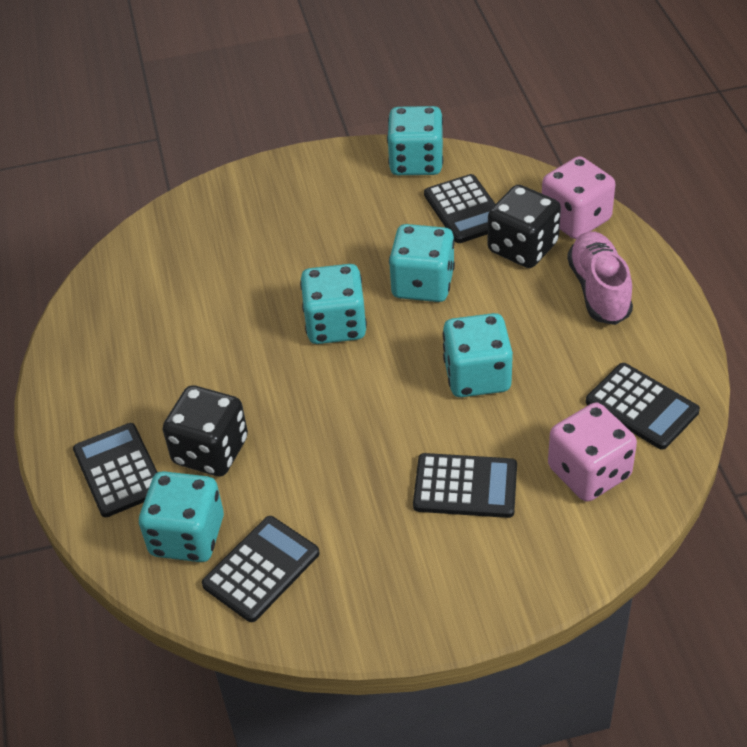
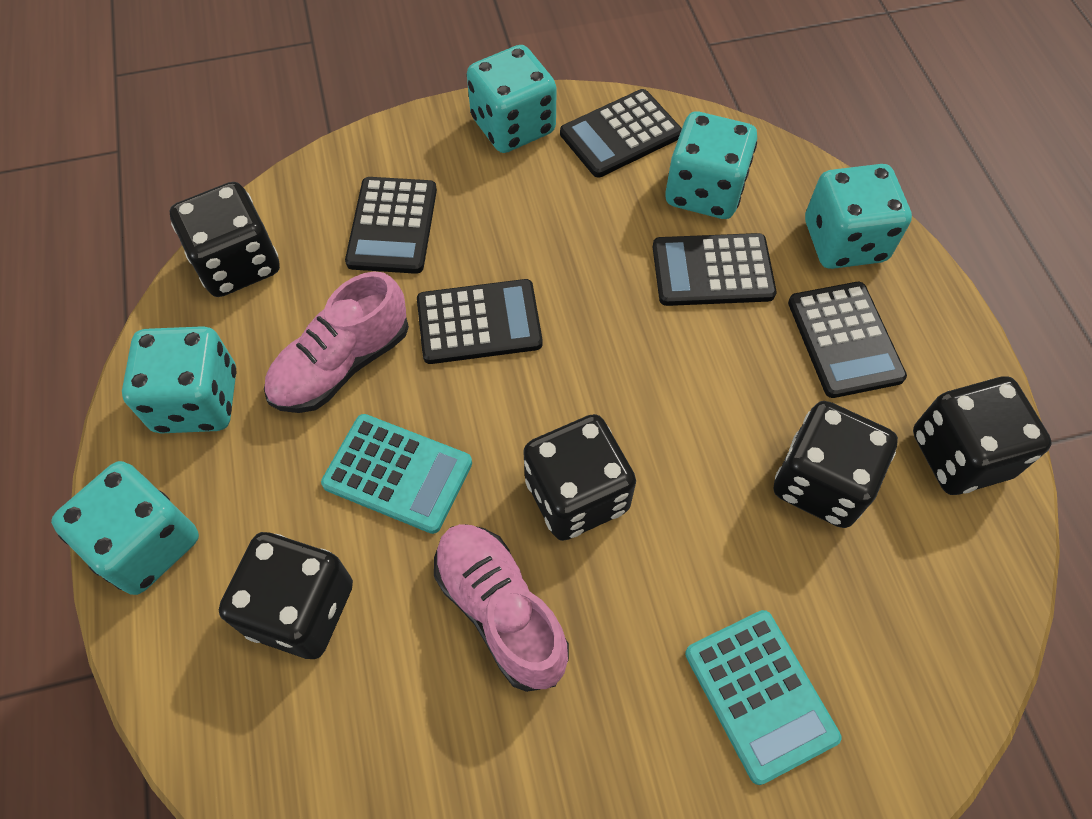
black dice: [163,385,248,476] [488,185,561,268] = 2 -> [169,182,280,297] [219,532,353,659] [523,414,636,541] [774,401,898,528] [913,376,1052,495] = 5
pink dice: [542,156,616,239] [548,402,637,502] = 2 -> none = 0
pink shoe: [567,231,633,325] = 1 -> [264,271,409,413] [434,524,569,692] = 2
turquoise calculator: none = 0 -> [321,414,472,534] [685,610,841,785] = 2

